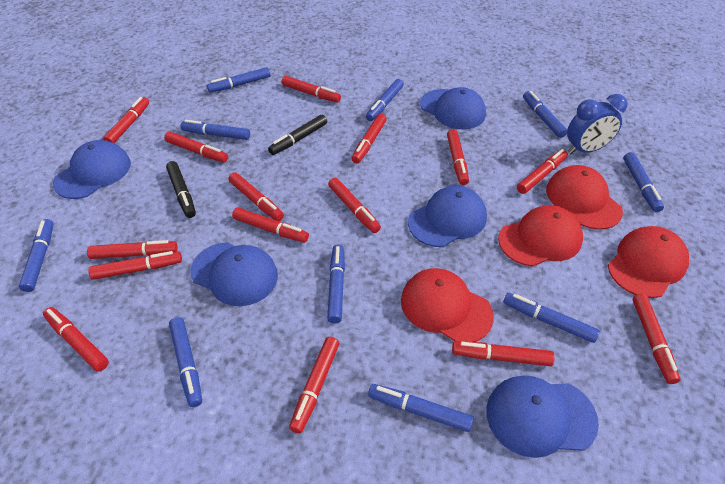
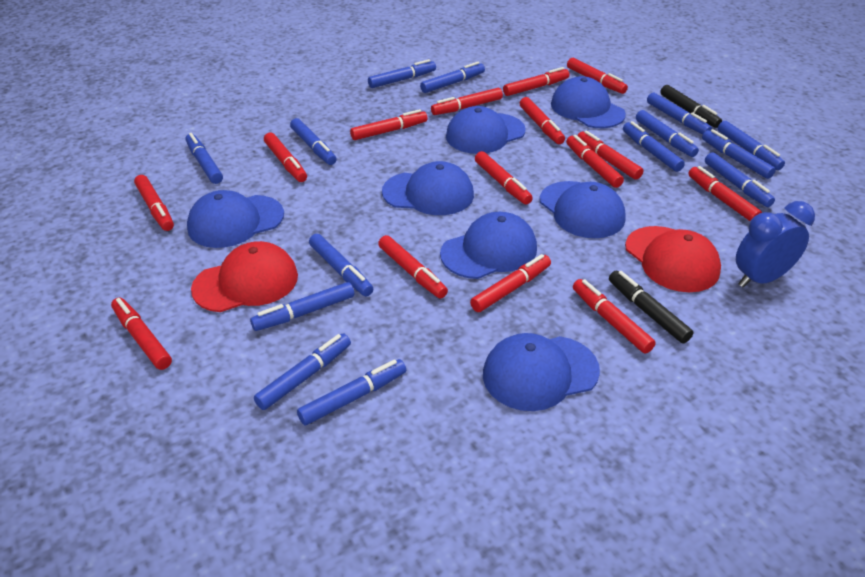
blue cap: [53,140,131,199] [191,242,278,306] [408,185,487,247] [420,87,486,129] [486,375,599,458] = 5 -> [187,190,284,248] [382,161,474,215] [440,212,537,279] [446,106,526,154] [483,333,600,411] [540,181,626,238] [551,76,626,128] = 7
blue marker: [19,219,54,292] [169,317,202,407] [180,120,250,140] [207,67,271,93] [327,244,345,323] [366,79,404,121] [368,384,473,432] [503,293,600,343] [523,91,567,138] [623,152,664,212] = 10 -> [185,133,223,184] [250,282,354,331] [254,334,351,410] [290,118,337,165] [297,359,406,425] [309,234,373,296] [368,59,436,88] [420,62,485,93] [623,121,685,172] [636,110,699,157] [647,93,712,134] [702,129,776,179] [705,152,775,207] [718,121,785,170] = 14
red cap: [401,268,494,342] [498,205,583,267] [546,165,623,230] [608,226,689,298] = 4 -> [191,241,298,312] [625,226,721,292] = 2

